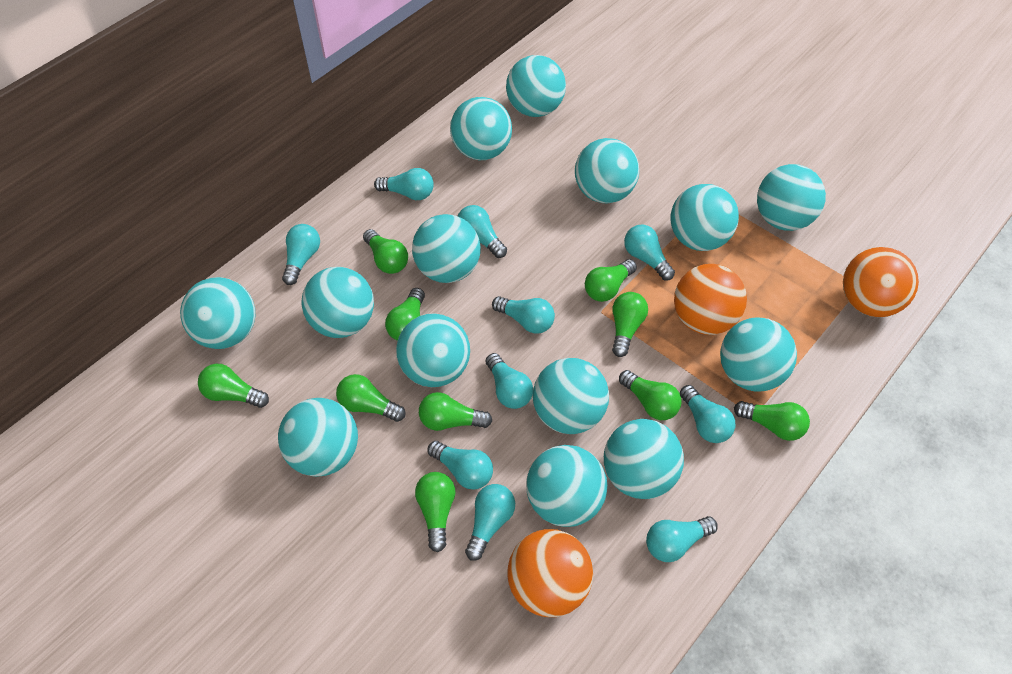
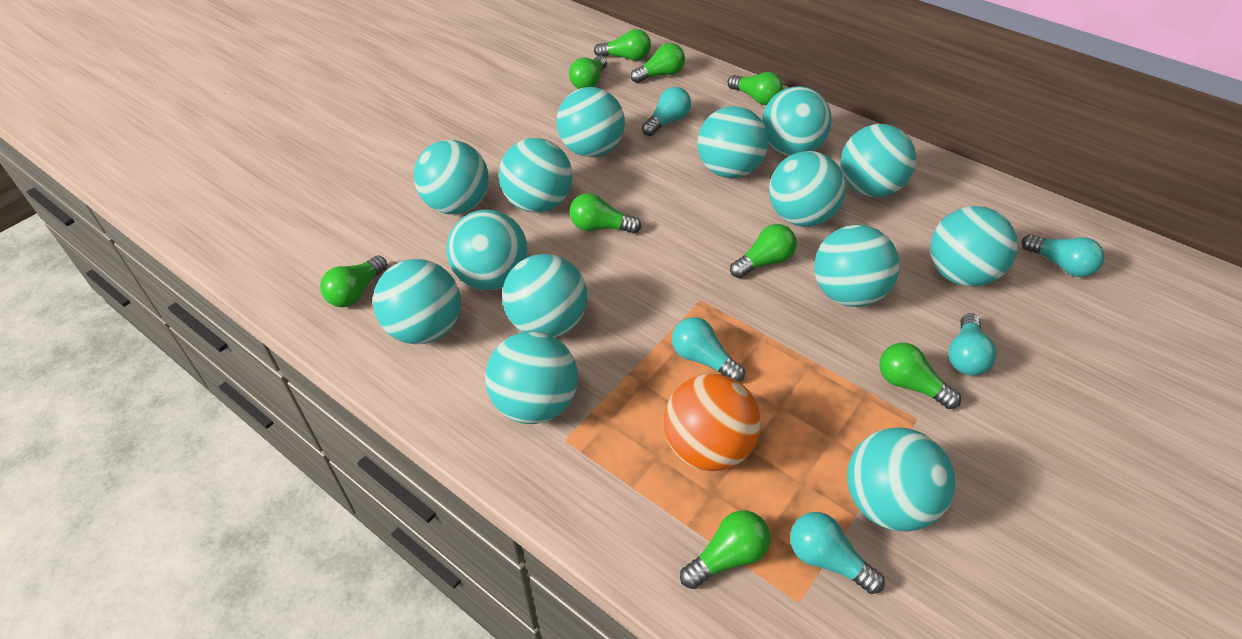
green light bulb: [198,364,269,408] [336,374,405,422] [363,229,408,274] [385,288,425,340] [415,472,456,552] [419,392,492,431] [585,259,637,302] [612,292,648,357] [619,370,681,420] [734,401,810,441] = 10 -> [320,255,387,307] [569,55,607,89] [569,193,641,234] [594,29,651,61] [630,43,685,83] [680,510,770,589] [727,72,783,105] [730,224,797,278] [879,343,961,409] = 9
orange ball: [507,529,593,617] [674,264,747,335] [843,247,919,317] = 3 -> [664,374,761,471] = 1
turquoise light bulb: [282,224,320,285] [374,168,434,200] [428,441,493,490] [458,205,507,258] [465,484,515,561] [486,353,533,409] [492,296,555,334] [624,225,675,280] [646,516,718,562] [680,385,735,443] = 10 -> [642,87,691,136] [672,317,745,382] [790,512,885,594] [948,313,996,376] [1022,234,1104,277] = 5

